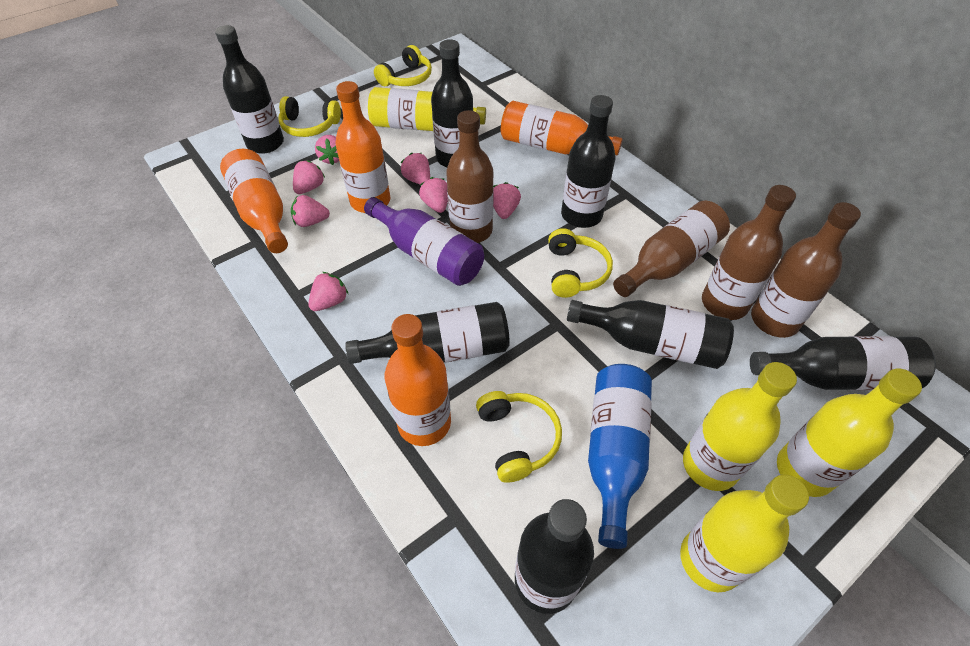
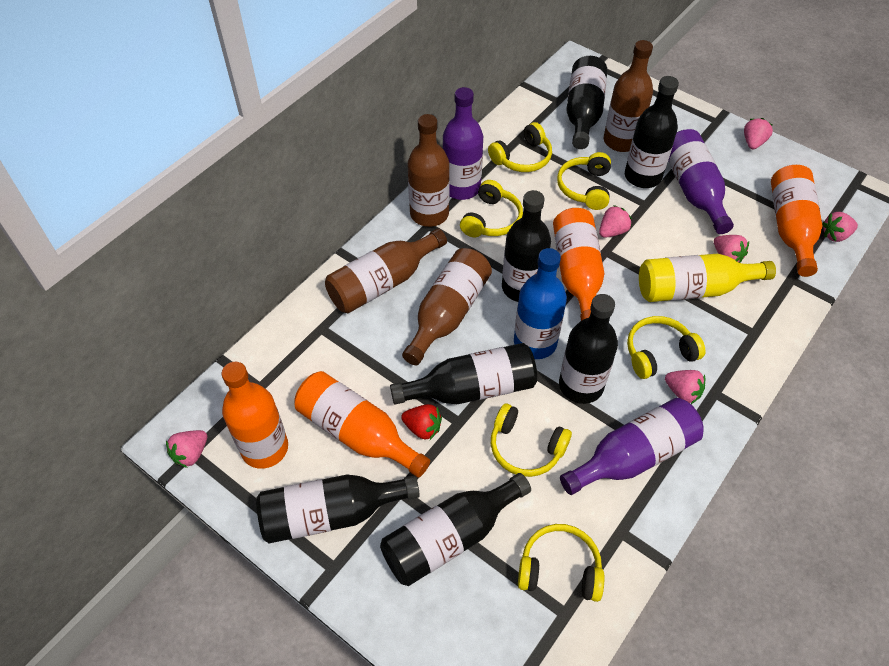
pink strawberry: [291,195,330,227] [293,160,325,194] [308,272,348,311] [315,135,339,165] [401,153,430,184] [419,177,448,213] [493,182,521,219] = 7 -> [166,430,207,468] [599,205,632,238] [665,370,705,404] [714,235,749,263] [744,118,773,149] [822,212,858,242] = 6
purple bottle: [364,197,484,286] = 1 -> [443,87,483,200] [560,398,704,495] [668,129,734,234] = 3
red strawberry: none = 0 -> [401,404,442,440] = 1
yellow bottle: [368,87,486,131] [680,474,809,592] [683,362,797,491] [777,369,922,497] = 4 -> [639,254,776,302] = 1
yellow headphones: [278,96,341,137] [374,45,432,86] [476,391,562,483] [548,228,613,298] = 4 -> [460,180,523,237] [488,122,552,172] [491,403,572,477] [518,524,604,602] [557,152,611,210] [627,316,706,379] = 6

